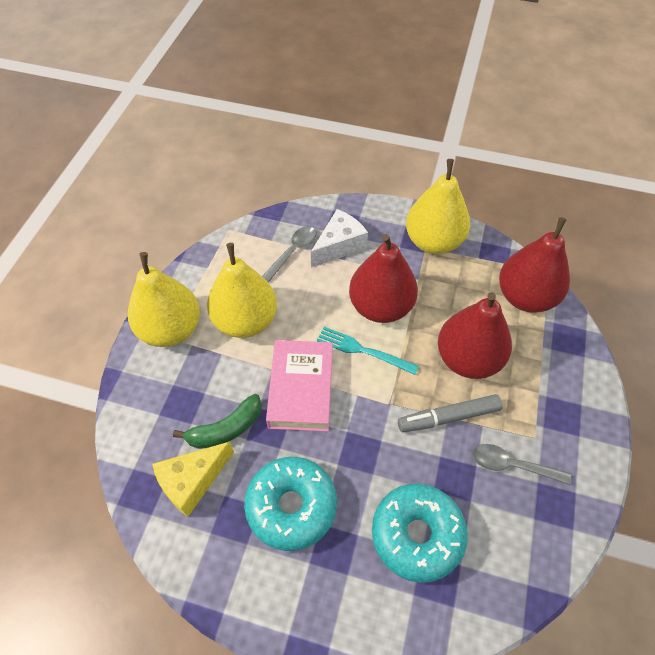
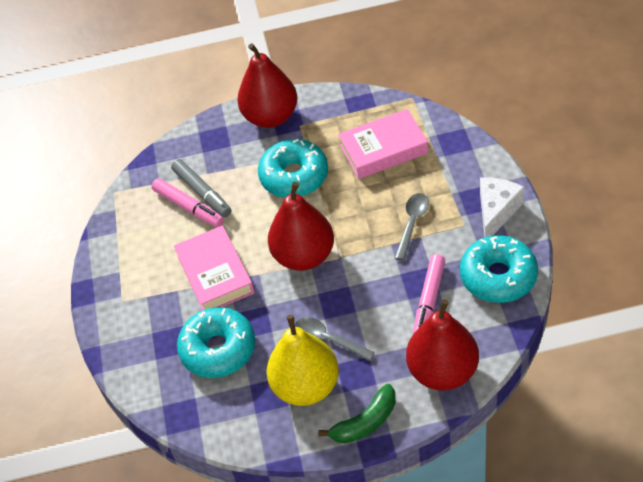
pink book: [266,340,333,432] = 1 -> [174,226,255,310] [338,109,428,179] = 2
pink marker: none = 0 -> [151,178,224,227] [413,254,445,334] = 2
turquoise donut: [244,457,337,551] [372,484,468,583] = 2 -> [177,307,255,378] [258,139,328,198] [460,235,538,303] = 3
turquoise fork: [317,327,419,375] = 1 -> none = 0
yellow cheese: [152,442,234,517] = 1 -> none = 0
yellow pear: [128,252,200,347] [207,243,277,338] [406,159,470,254] = 3 -> [266,315,339,406] = 1

